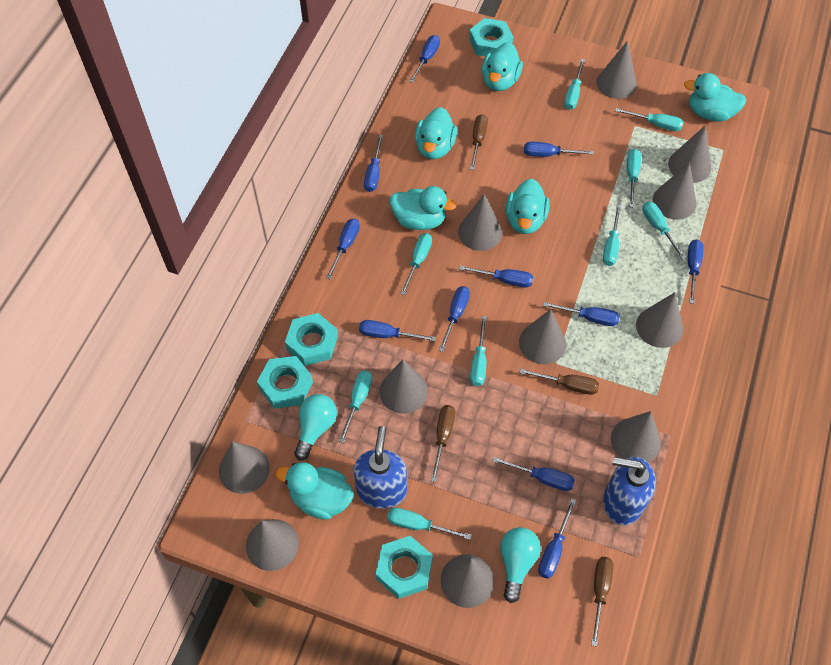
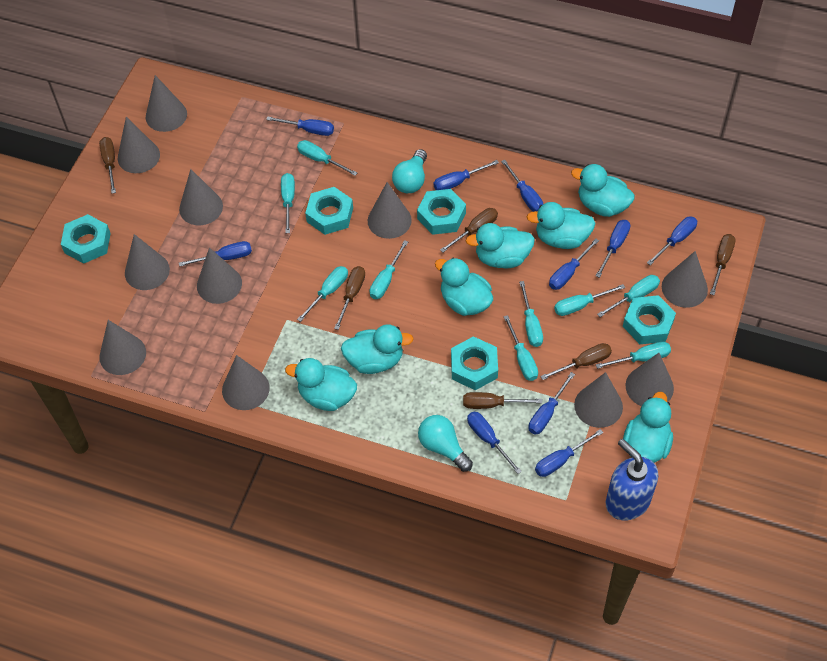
blue screwdriver: [326,219,360,279] [359,320,436,341] [364,135,383,192] [409,35,440,83] [439,286,470,352] [459,266,533,287] [492,457,575,491] [524,142,594,157] [538,498,576,579] [543,302,620,326] [688,239,704,304] = 11 -> [179,241,252,267] [266,117,334,136] [433,160,499,190] [467,412,522,474] [501,160,543,212] [528,372,575,435] [535,429,603,477] [549,239,599,290] [596,220,630,278] [647,217,697,265] = 10
blue soap dispenser: [354,426,407,509] [603,457,656,525] = 2 -> [606,439,658,521] = 1
brown screwdriver: [431,405,455,482] [470,114,488,170] [519,369,599,395] [591,557,614,647] = 4 -> [99,137,116,194] [334,266,365,330] [440,208,498,253] [463,392,542,409] [540,343,612,380] [710,234,736,295] = 6
turquoise duck: [276,462,353,520] [390,186,457,230] [415,107,457,159] [482,42,523,91] [506,179,550,234] [684,73,746,122] = 6 -> [285,358,357,411] [341,324,414,374] [435,258,493,316] [466,223,535,268] [527,202,595,249] [571,164,635,217] [623,392,673,463] = 7
turquoise nut: [257,356,313,408] [285,313,338,366] [376,536,433,599] [469,18,513,57] = 4 -> [61,214,111,264] [305,187,353,235] [417,189,466,235] [451,336,498,390] [623,295,676,344] = 5

